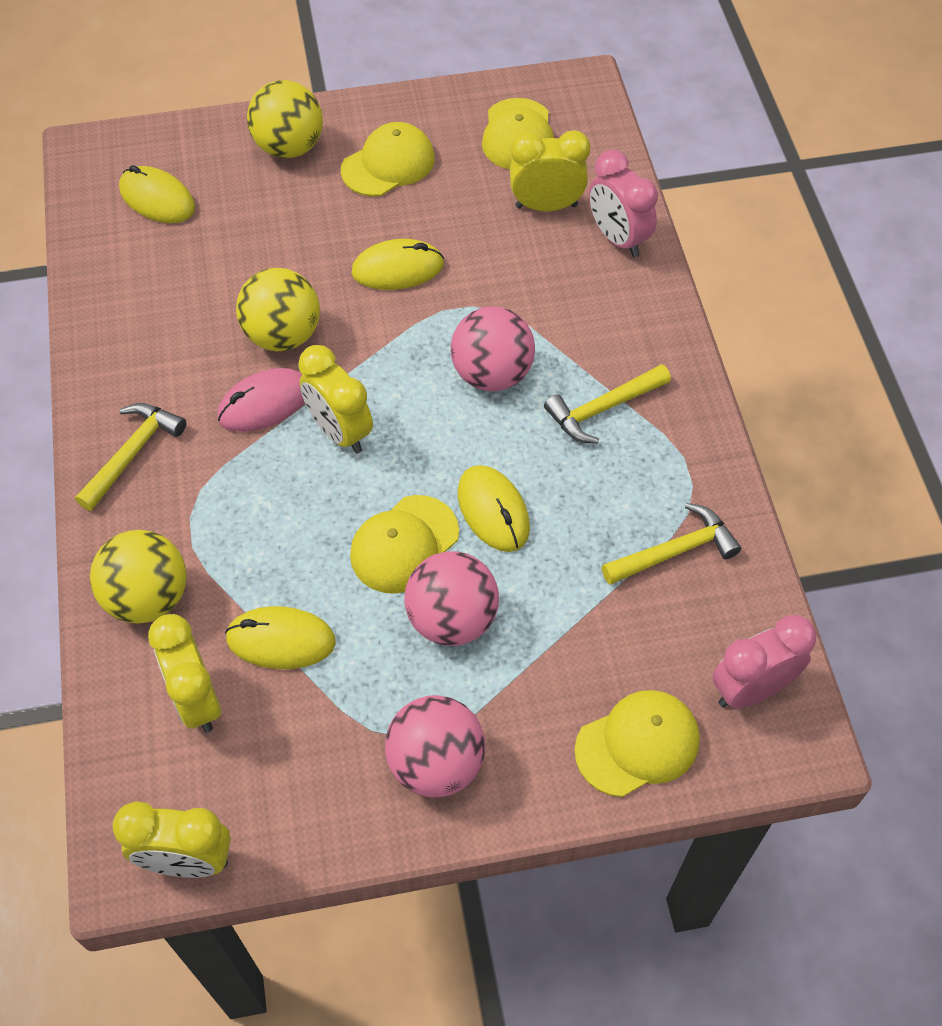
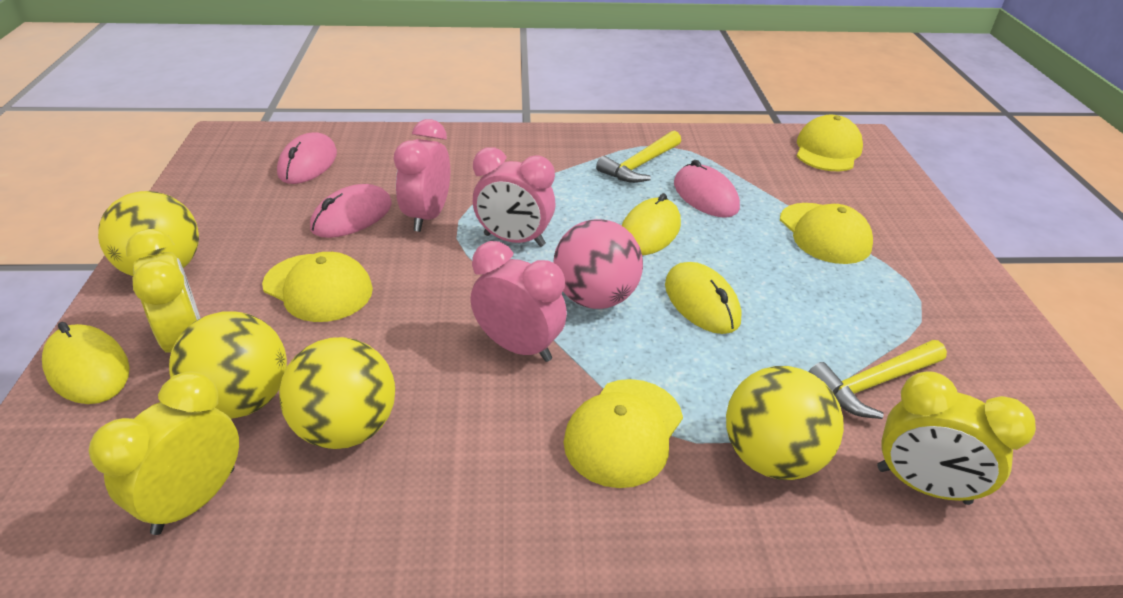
pink ball: [385,695,485,798] [404,551,499,646] [451,306,535,391] = 3 -> [553,219,643,309] = 1
pink clock: [589,150,658,257] [712,615,816,708] = 2 -> [394,119,450,232] [470,241,567,362] [473,147,556,247] = 3
pink mouse: [217,368,304,432] = 1 -> [277,132,337,184] [310,184,392,238] [674,160,740,218] = 3
yellow ball: [90,530,187,623] [236,268,320,351] [247,80,323,158] = 3 -> [98,191,199,276] [169,311,287,419] [279,337,395,449] [726,366,844,480] = 4
yellow clock: [112,801,231,878] [148,614,221,733] [298,345,373,454] [510,130,590,211] = 4 -> [89,372,239,535] [126,229,201,353] [877,371,1036,505] = 3
yellow hammer: [75,403,187,511] [544,364,671,444] [602,503,741,585] = 3 -> [596,131,681,183] [809,340,947,419] = 2
yellow mouse: [119,165,195,223] [225,606,336,669] [352,239,444,290] [458,465,530,552] = 4 -> [42,322,130,404] [621,193,681,255] [665,262,741,334] = 3

